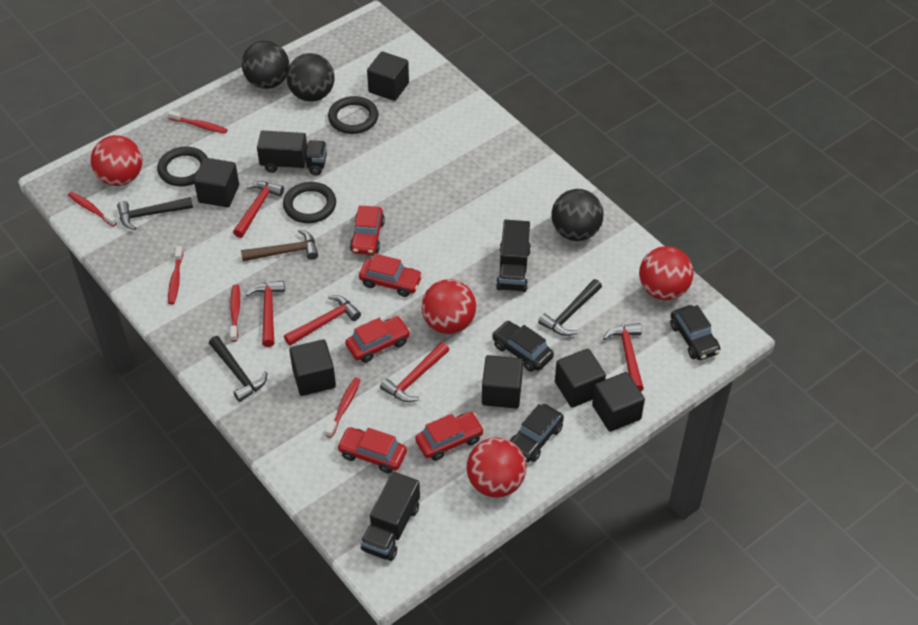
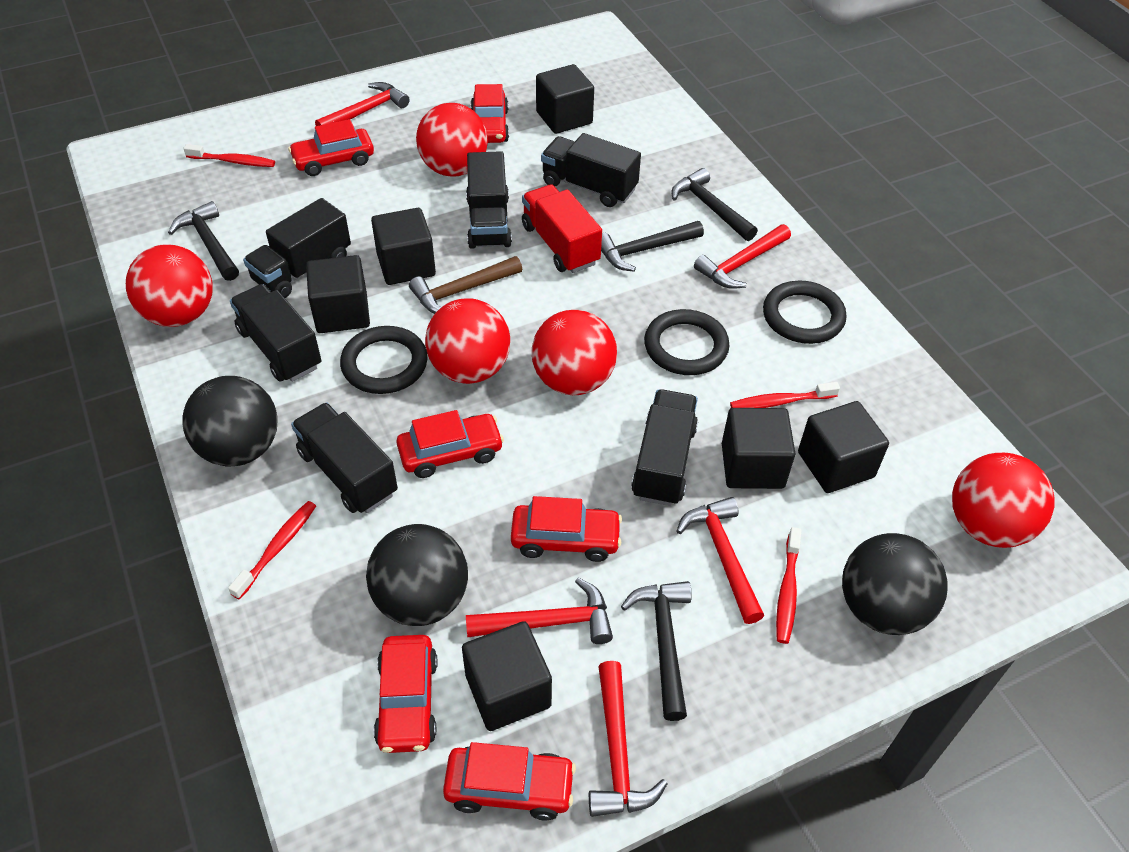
black car: [492,321,554,372] [510,404,564,462] [670,305,721,360] = 3 -> none = 0
black hammer: [117,197,193,230] [209,336,268,402] [538,279,602,336] = 3 -> [168,201,239,281] [601,221,704,272] [621,581,692,721] [672,168,758,241] = 4
black truck: [257,131,327,175] [360,472,420,561] [496,220,531,292] = 3 -> [230,284,322,382] [243,198,351,298] [291,403,398,513] [466,151,512,249] [541,133,641,207] [631,389,698,506] = 6
red ball: [91,135,142,186] [421,279,476,334] [467,437,526,498] [639,246,694,300] = 4 -> [126,244,213,327] [416,103,488,176] [425,299,510,384] [532,310,617,396] [952,453,1055,548] = 5
red car: [337,427,407,473] [345,316,411,363] [350,206,385,255] [359,254,423,297] [415,412,484,461] = 5 -> [288,119,374,176] [374,635,437,753] [396,410,504,478] [443,742,576,821] [471,84,509,143] [511,496,622,562] = 6
red toothbrush: [68,192,117,227] [168,110,227,133] [168,246,183,305] [230,284,240,342] [325,378,360,438] = 5 -> [183,144,275,167] [228,501,316,600] [730,382,840,408] [776,527,802,644] = 4
red truck: none = 0 -> [522,184,602,273] = 1

